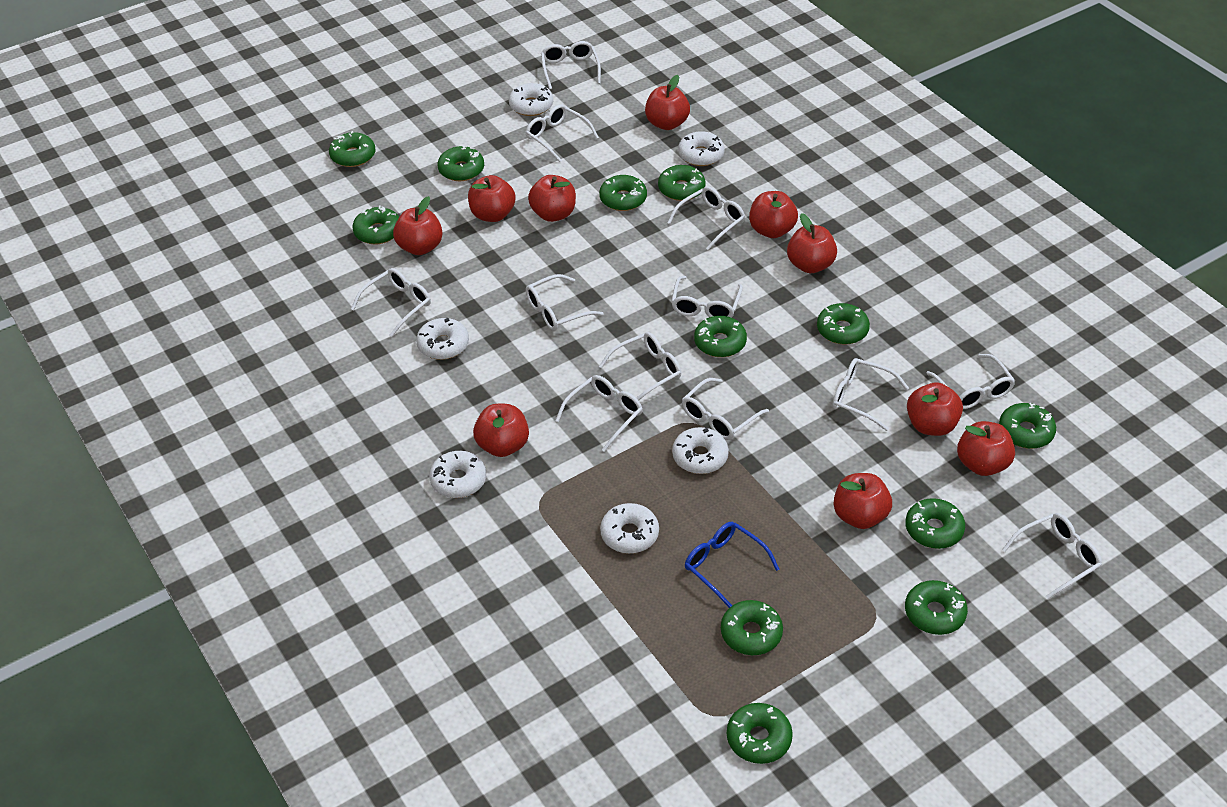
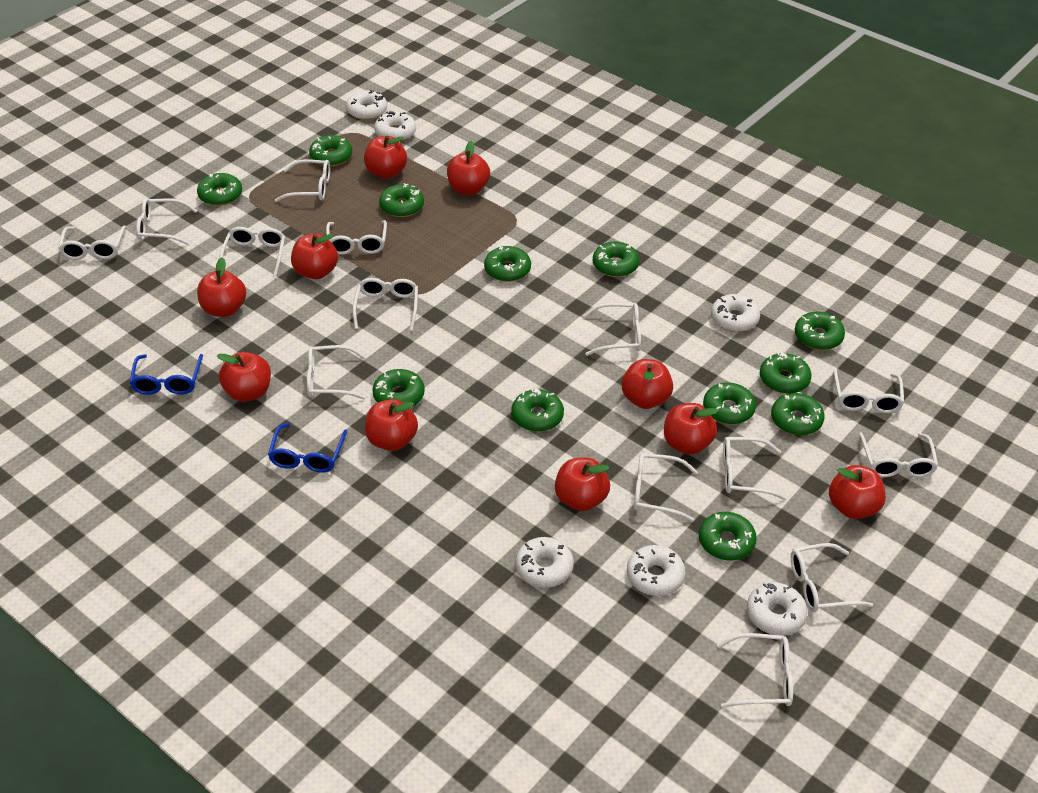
blue glasses: [685,522,779,608] = 1 -> [130,354,203,395] [268,423,347,473] = 2
white glasses: [351,268,431,337] [525,104,599,162] [526,274,604,331] [541,41,601,90] [555,375,643,452] [599,332,681,401] [667,186,745,250] [671,276,743,318] [682,378,769,440] [832,358,909,431] [926,354,1015,409] [1002,513,1102,599] = 12 -> [58,226,126,260] [136,198,197,245] [219,227,285,278] [275,159,330,202] [307,345,366,399] [326,220,387,255] [353,278,418,331] [583,303,641,356] [634,453,698,522] [717,633,793,708] [723,437,787,500] [791,543,873,612] [833,369,904,413] [859,432,938,478] = 14

